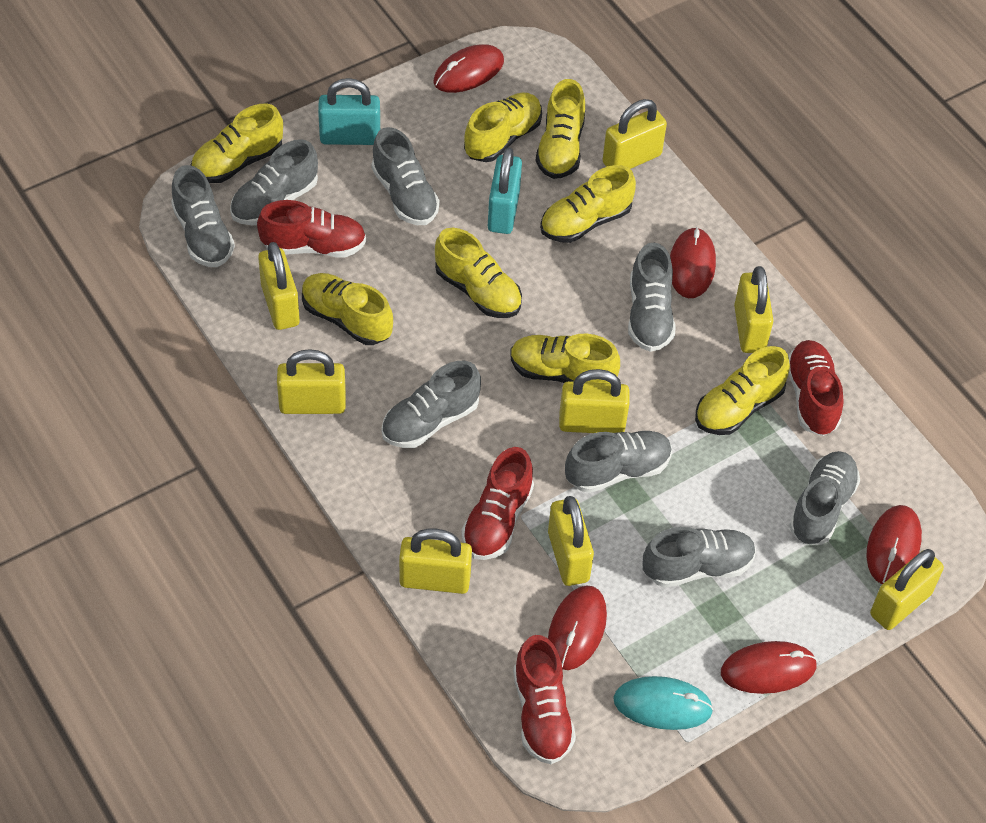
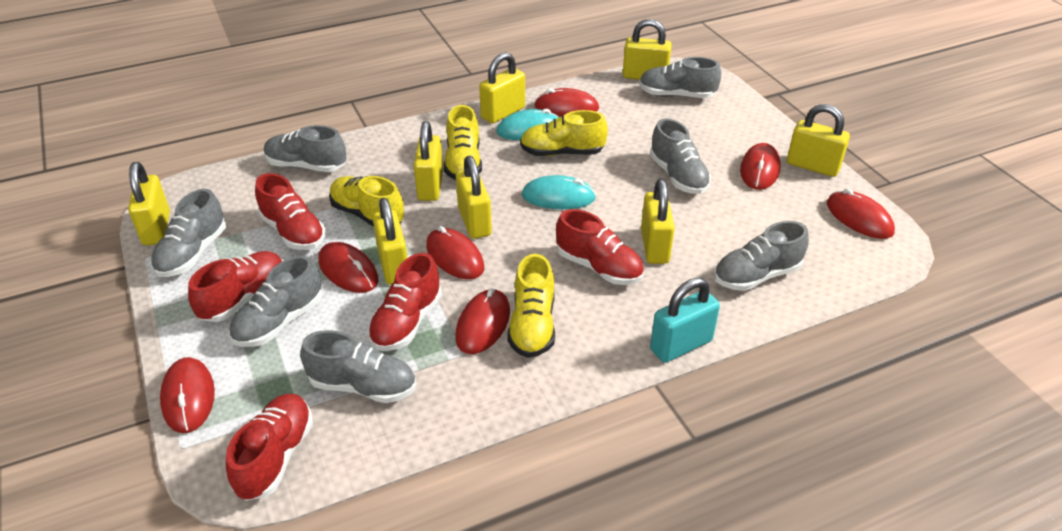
grey shoe: [171,165,235,267] [230,139,318,226] [372,127,440,225] [381,361,481,448] [565,431,672,493] [628,242,675,352] [642,527,756,588] [789,451,860,545] = 8 -> [151,189,226,277] [229,256,322,347] [264,125,346,172] [300,330,416,403] [639,57,721,98] [650,118,711,194] [714,221,809,291] = 7
red mouse: [434,44,504,93] [548,585,607,670] [670,227,716,298] [721,641,817,694] [867,505,922,584] = 5 -> [160,357,215,433] [318,242,378,293] [426,226,484,279] [456,288,510,354] [534,88,599,117] [740,143,781,190] [827,189,895,239] = 7
red shoe: [257,200,366,258] [461,447,534,560] [513,635,576,764] [788,340,844,436] = 4 -> [188,251,282,322] [226,394,313,501] [255,173,326,250] [368,253,442,351] [556,209,644,285] = 5
turquoise mouse: [613,676,714,730] = 1 -> [497,109,559,140] [522,175,596,209] = 2
turquoise padlock: [318,78,380,145] [488,148,522,234] = 2 -> [650,278,720,363] = 1
yellow shoe: [190,104,283,183] [302,273,393,345] [435,228,522,318] [464,93,542,162] [510,334,620,383] [535,79,585,179] [540,165,636,243] [695,346,790,435] = 8 -> [329,176,404,227] [444,105,482,180] [507,254,555,358] [520,110,608,156] = 4

